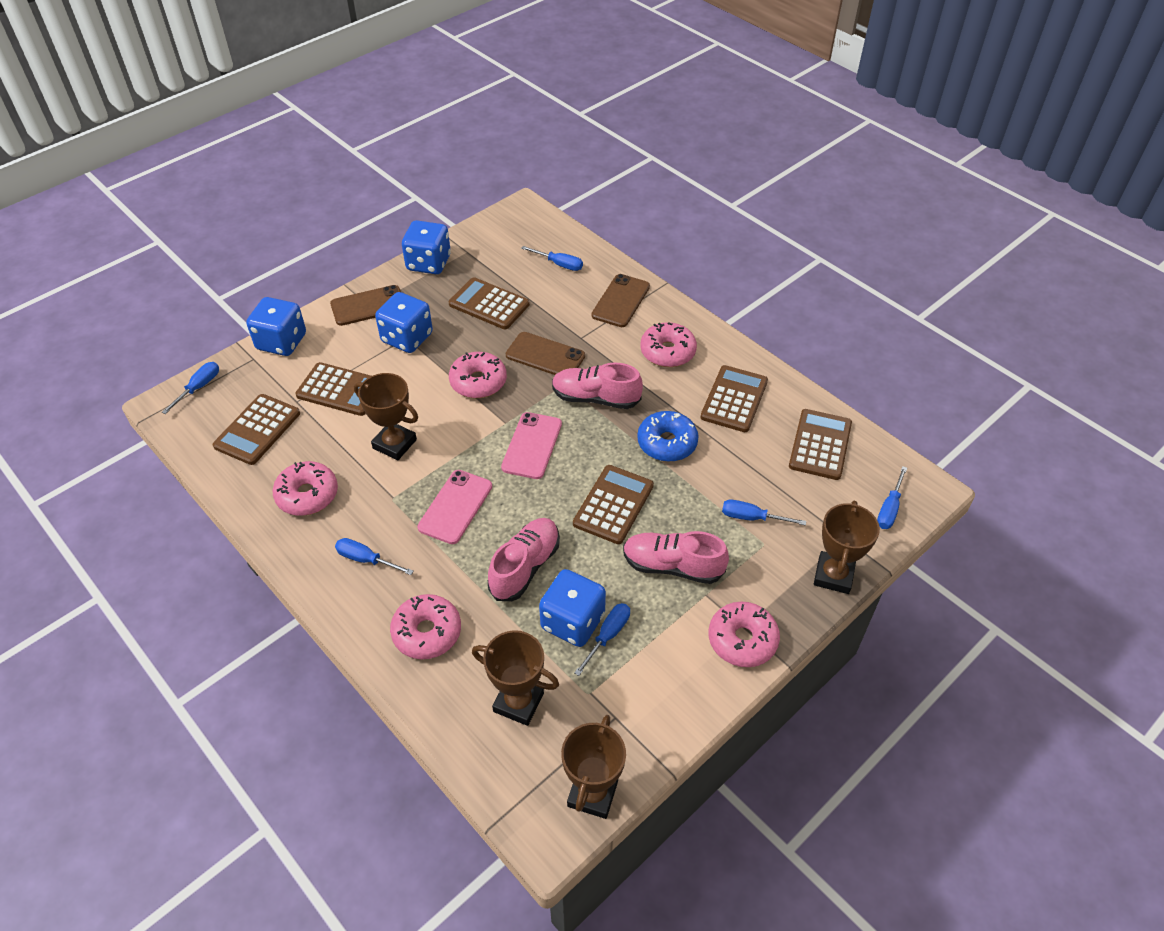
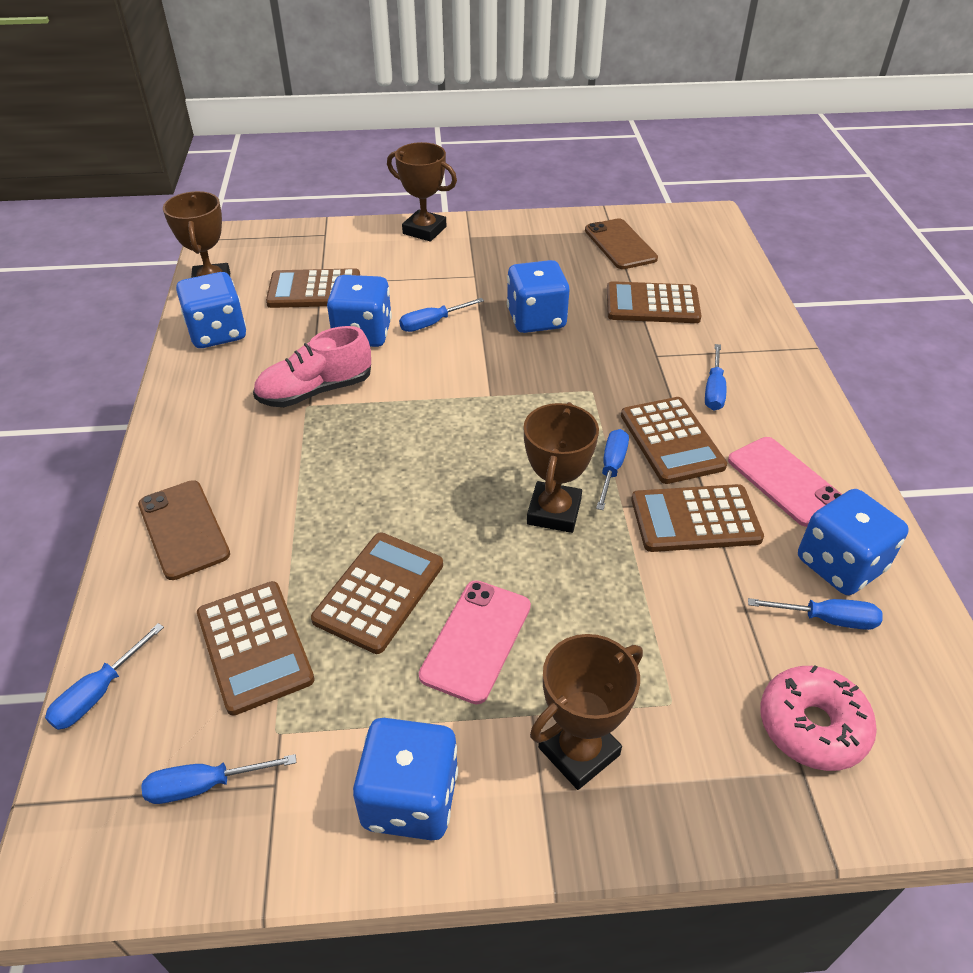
blue dice: [246,297,306,356] [375,292,433,353] [402,220,451,274] [539,569,606,647] = 4 -> [176,272,246,348] [327,275,392,347] [353,718,458,841] [507,260,570,333] [798,489,909,595] = 5
blue donut: [637,411,699,462] = 1 -> none = 0
brown phone: [330,285,401,326] [506,332,585,375] [591,274,650,327] = 3 -> [138,480,230,580] [585,218,658,269] = 2
pink donut: [273,461,338,516] [390,594,461,659] [449,352,507,398] [640,322,697,367] [709,602,780,667] = 5 -> [760,665,877,771] = 1
pink shoe: [488,518,560,601] [552,362,643,409] [623,531,729,584] = 3 -> [253,326,371,407] = 1

